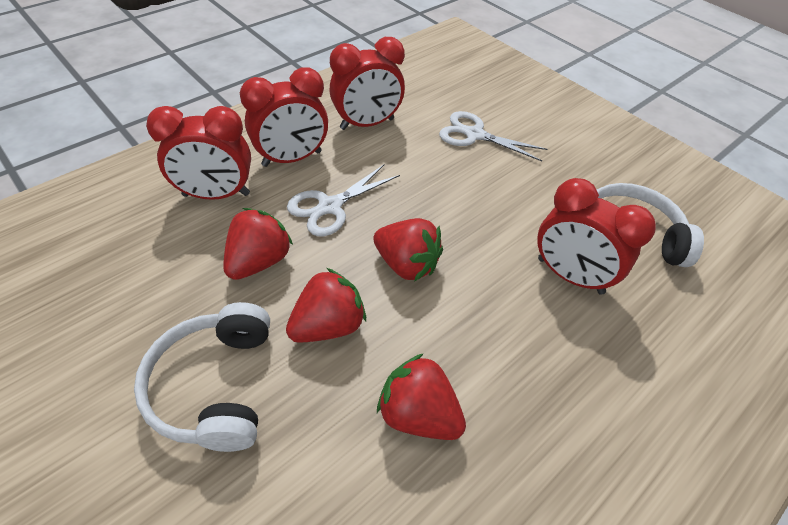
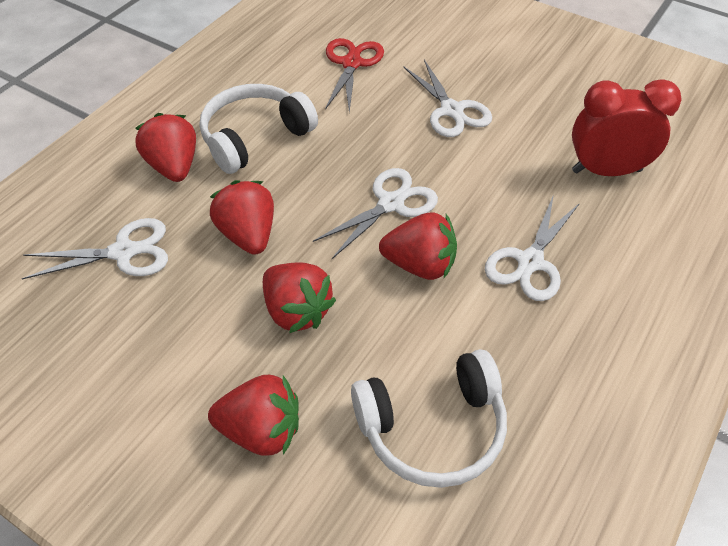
red clock: [146,106,251,200] [240,67,328,167] [330,37,405,130] [537,178,656,295] = 4 -> [572,79,682,176] = 1
red scissors: none = 0 -> [325,38,384,113] = 1
red strawberry: [223,208,293,280] [286,268,366,342] [373,218,443,282] [377,353,466,440] = 4 -> [135,113,196,182] [208,375,299,456] [210,180,274,255] [263,262,336,333] [379,212,457,280] = 5
white scissors: [287,164,400,236] [439,111,547,161] = 2 -> [22,218,168,279] [313,168,438,259] [404,59,492,137] [485,194,580,301] = 4

